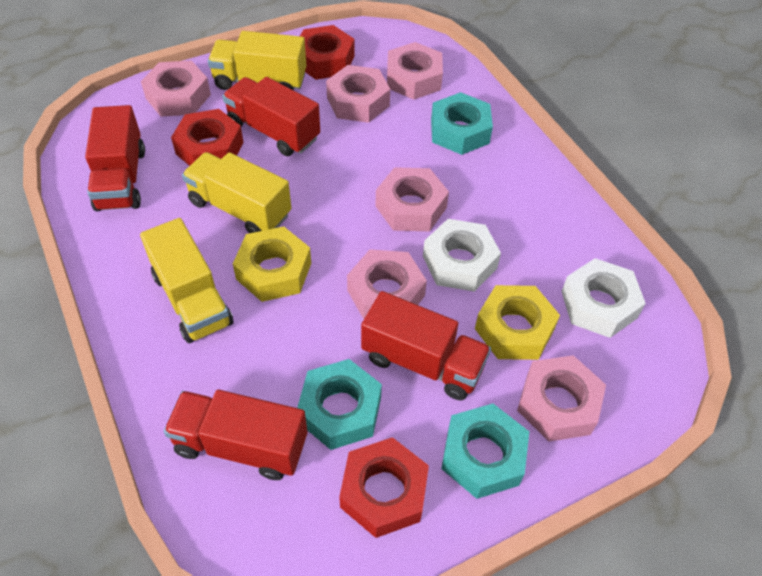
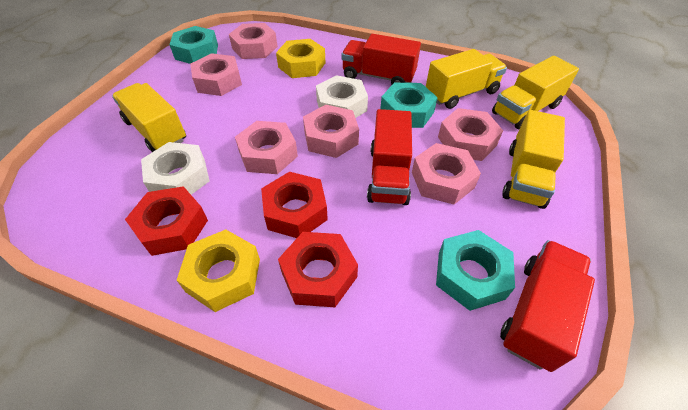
red truck: [85,105,145,211] [164,390,307,480] [222,77,320,156] [361,291,491,400] = 4 -> [341,34,421,84] [367,109,412,205] [500,240,595,372] = 3
yellow truck: [140,218,233,343] [182,152,291,233] [208,31,307,90] = 3 -> [112,83,186,152] [426,49,507,109] [492,56,579,129] [502,110,565,209] = 4

